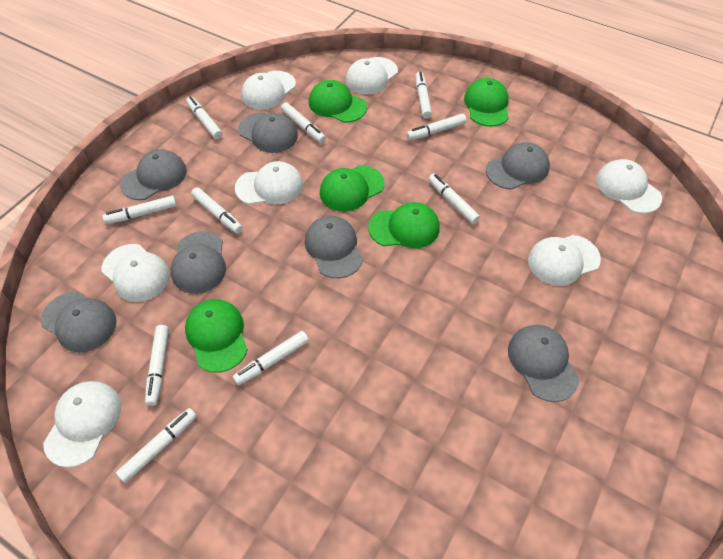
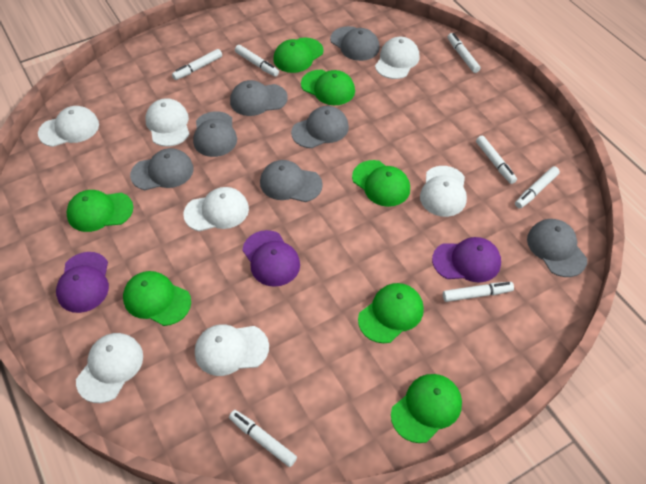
green cap: [185,299,248,373] [309,80,367,123] [320,165,385,212] [368,202,440,248] [464,78,509,127] = 5 -> [67,190,133,232] [123,271,191,326] [273,38,324,73] [301,70,355,105] [352,160,410,207] [358,283,424,343] [391,374,462,443] = 7
purple cap: none = 0 -> [56,252,109,313] [243,230,300,287] [432,237,501,283] = 3
white marker: [103,196,177,224] [116,408,197,483] [145,325,169,406] [186,96,223,139] [191,187,243,233] [233,331,309,385] [281,102,326,143] [406,114,467,140] [415,72,432,119] [428,174,480,224] = 10 -> [172,49,222,80] [229,410,297,467] [235,45,279,77] [443,282,514,302] [448,33,481,73] [476,136,517,184] [515,166,560,209] = 7

